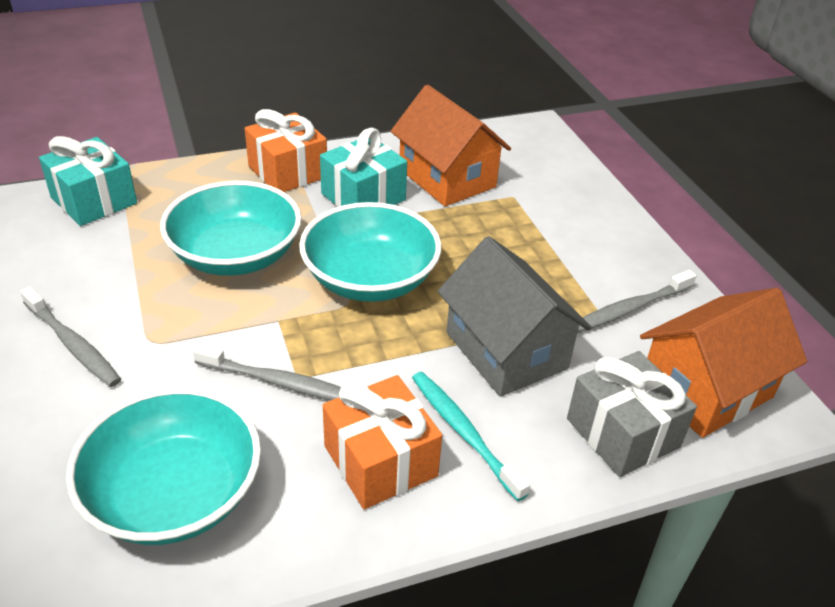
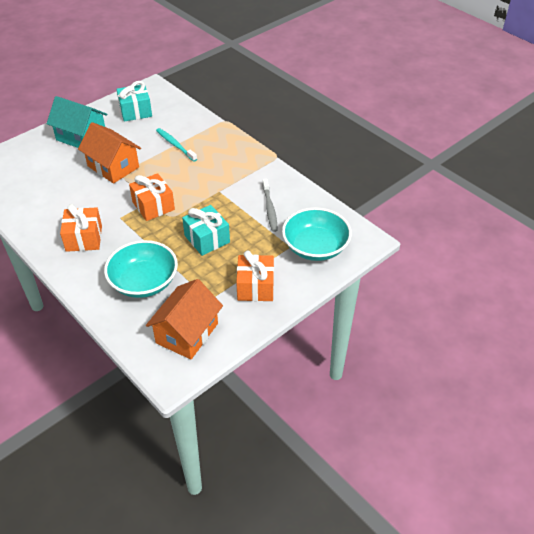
grey gift: [567,351,697,477] = 1 -> none = 0
grey house: [438,236,592,397] = 1 -> none = 0
grey toothbrush: [20,286,121,387] [193,343,341,400] [577,270,696,333] = 3 -> [262,179,278,232] = 1
orange gift: [245,109,327,192] [323,375,442,509] = 2 -> [60,204,102,252] [129,173,175,221] [236,250,274,301] = 3
turquoise bowl: [66,388,261,545] [160,181,302,276] [299,202,441,302] = 3 -> [104,240,178,298] [282,207,352,261] = 2
turquoise house: none = 0 -> [47,96,107,148] = 1

